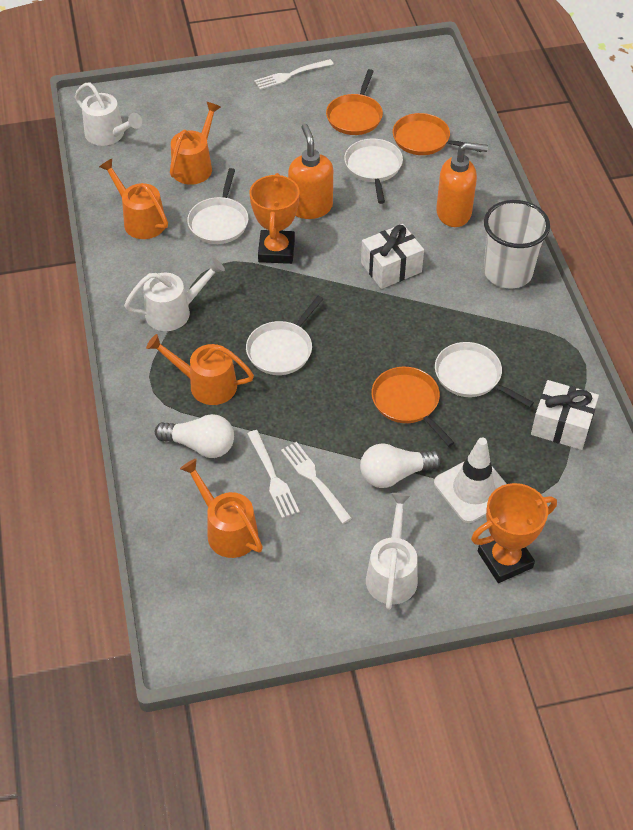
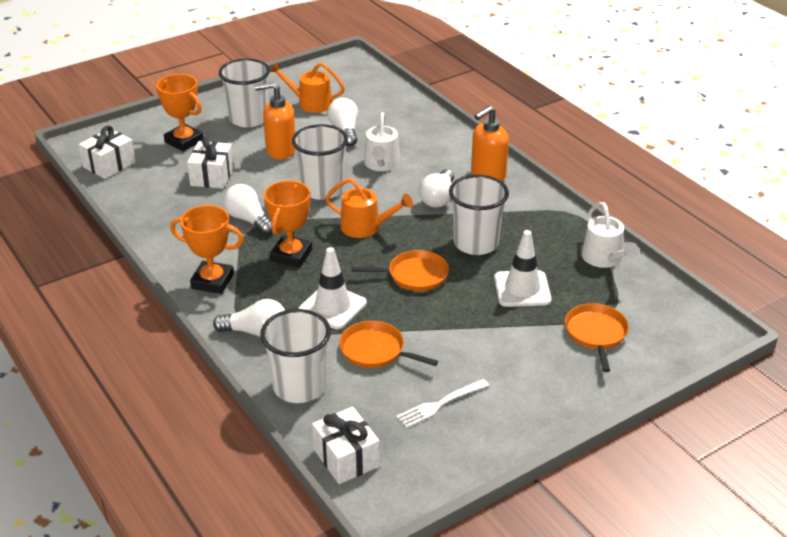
orange trophy: [250,173,300,264] [471,483,557,583] = 2 -> [156,74,203,152] [170,205,244,294] [264,181,312,268] = 3
orange watering can: [99,159,168,239] [146,334,254,405] [170,102,221,185] [180,459,263,558] = 4 -> [270,62,345,113] [325,178,413,238] = 2
white cup: [484,200,550,288] = 1 -> [219,58,270,127] [260,309,331,403] [292,124,348,200] [449,175,509,255] = 4
white fork: [247,430,300,518] [254,59,334,90] [281,442,352,524] = 3 -> [396,379,489,428] = 1
white gift: [361,224,424,289] [531,380,599,450] = 2 -> [79,126,136,179] [187,137,234,189] [312,407,380,484] = 3
white light bulb: [155,414,234,458] [360,443,441,488] = 2 -> [213,299,285,337] [223,184,272,235] [327,98,358,146] [419,169,454,208] = 4
white pan: [187,168,249,244] [246,296,323,375] [344,139,403,204] [435,342,534,408] = 4 -> none = 0
white traffic cone: [434,438,507,523] = 1 -> [298,247,367,329] [494,230,552,307] = 2
white watering can: [75,82,142,146] [124,258,225,331] [366,493,418,610] = 3 -> [364,112,400,171] [582,202,639,268] = 2

